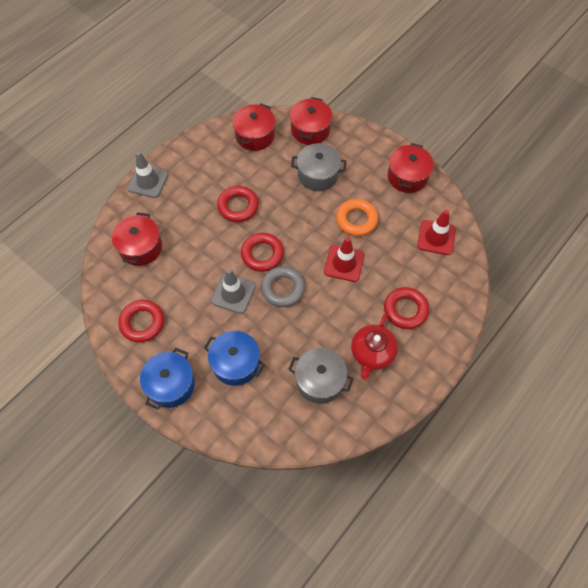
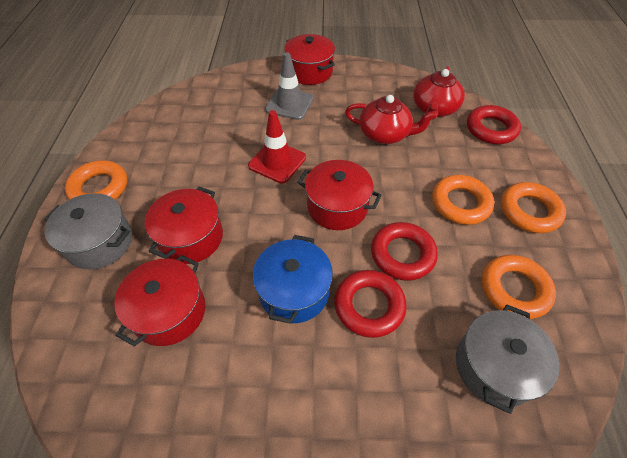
blue pot: [140,348,195,410] [204,331,265,386] = 2 -> [253,235,333,324] = 1
grey ring: [261,266,305,307] = 1 -> none = 0
grey traffic cone: [127,151,168,198] [211,269,256,314] = 2 -> [265,52,314,120] = 1
orange ring: [336,199,378,236] = 1 -> [65,160,127,200] [432,175,494,225] [482,255,556,319] [501,182,566,233] = 4
red ring: [118,300,164,343] [217,186,259,222] [241,233,284,272] [384,287,429,329] = 4 -> [334,270,407,338] [371,222,438,281] [467,105,521,144] = 3
red teapot: [351,314,398,380] = 1 -> [345,95,437,144] [413,66,465,120] = 2
red traffic cone: [324,237,364,282] [417,210,456,255] = 2 -> [248,110,306,183] = 1

